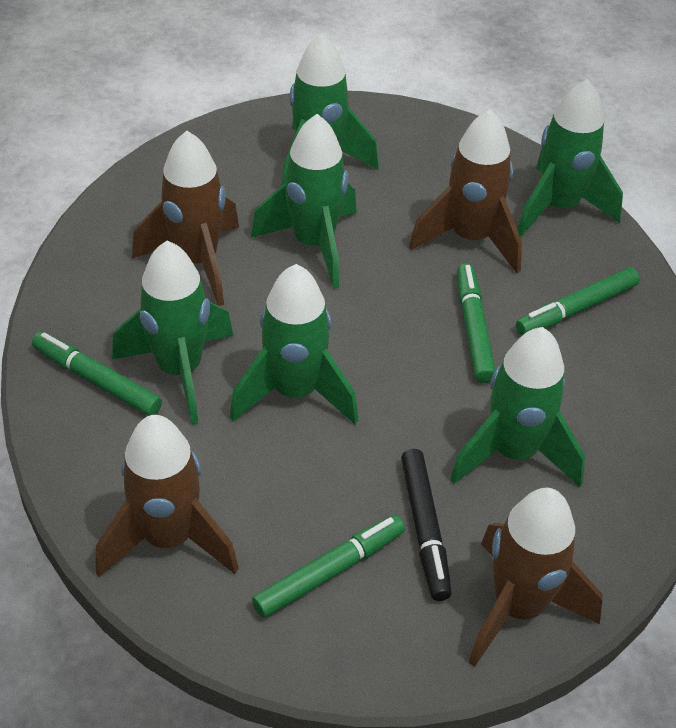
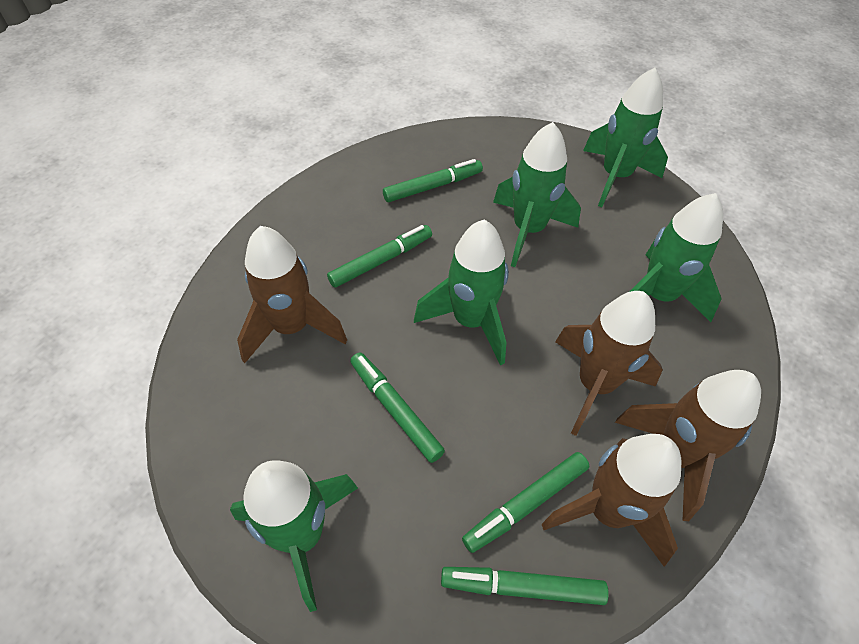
black marker: [401,449,452,601] = 1 -> none = 0
green marker: [32,332,162,416] [252,515,405,618] [457,263,495,383] [516,267,640,335] = 4 -> [327,225,432,288] [350,352,445,463] [383,159,483,202] [441,567,609,605] [462,452,589,553] = 5
green rocket: [112,241,233,425] [230,264,358,424] [251,114,357,289] [281,33,379,186] [450,327,585,487] [517,78,623,238] = 6 -> [230,460,358,612] [414,219,508,365] [493,122,581,267] [583,68,668,207] [629,193,723,322] = 5

